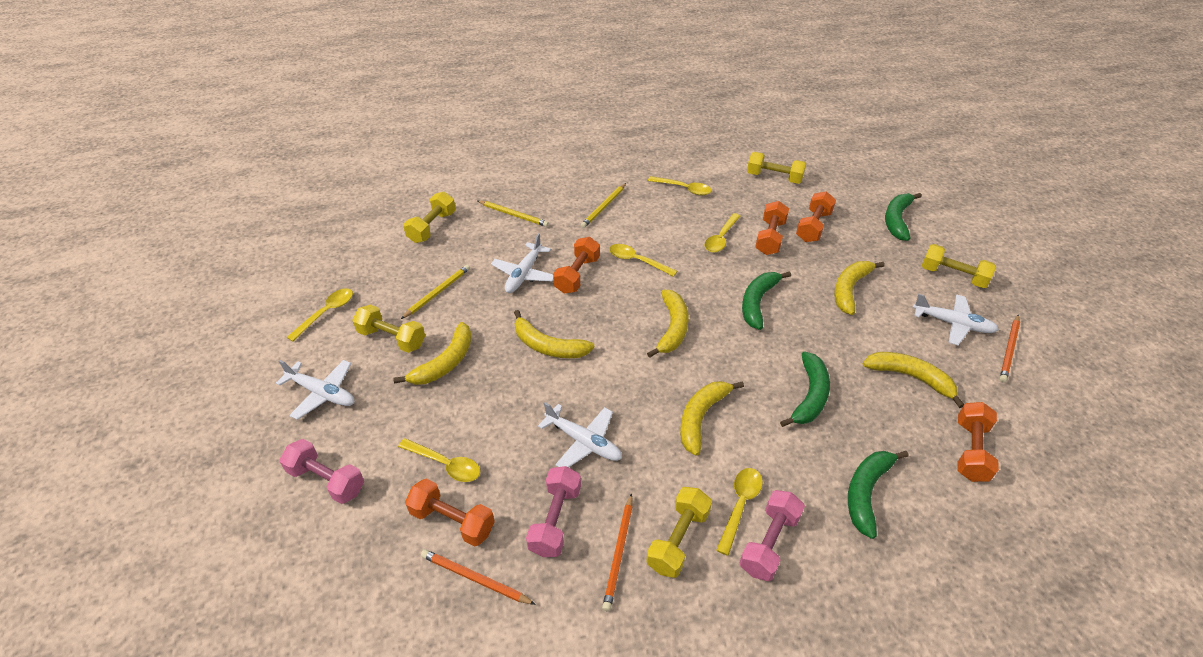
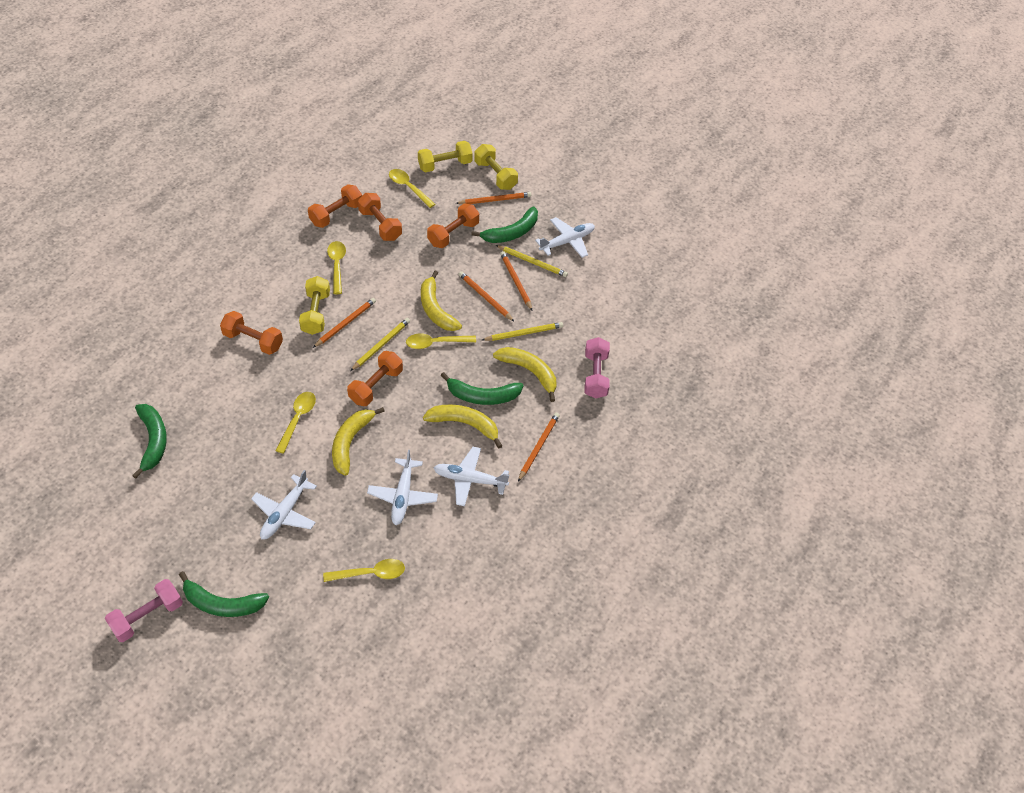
orange pencil: [421,549,536,605] [602,493,633,611] [1000,315,1020,382] = 3 -> [313,298,376,348] [456,192,532,204] [459,271,515,322] [500,251,532,310] [518,412,560,482] = 5
pink dumbbell: [280,439,364,504] [526,466,581,557] [739,490,805,581] = 3 -> [105,579,183,642] [584,337,610,398] = 2
yellow banana: [393,322,472,385] [514,310,595,358] [647,290,689,358] [680,381,744,456] [834,261,885,315] [863,352,964,408] = 6 -> [332,407,385,476] [421,270,462,331] [423,405,502,448] [493,347,557,402] = 4
yellow dumbbell: [352,305,425,353] [403,192,456,243] [646,487,712,578] [747,152,806,184] [922,244,996,288] = 5 -> [299,276,330,335] [418,141,473,172] [474,144,518,190] = 3
yellow spoon: [287,288,353,341] [398,438,480,482] [609,244,677,277] [648,176,712,195] [705,213,741,253] [716,468,763,556] = 6 -> [275,392,316,454] [323,559,405,582] [327,241,346,294] [389,169,435,208] [406,334,476,349] = 5

